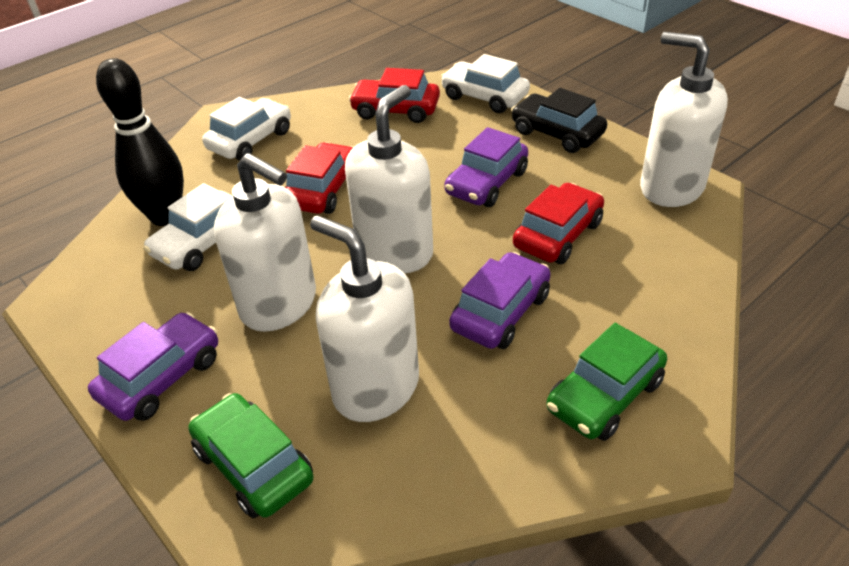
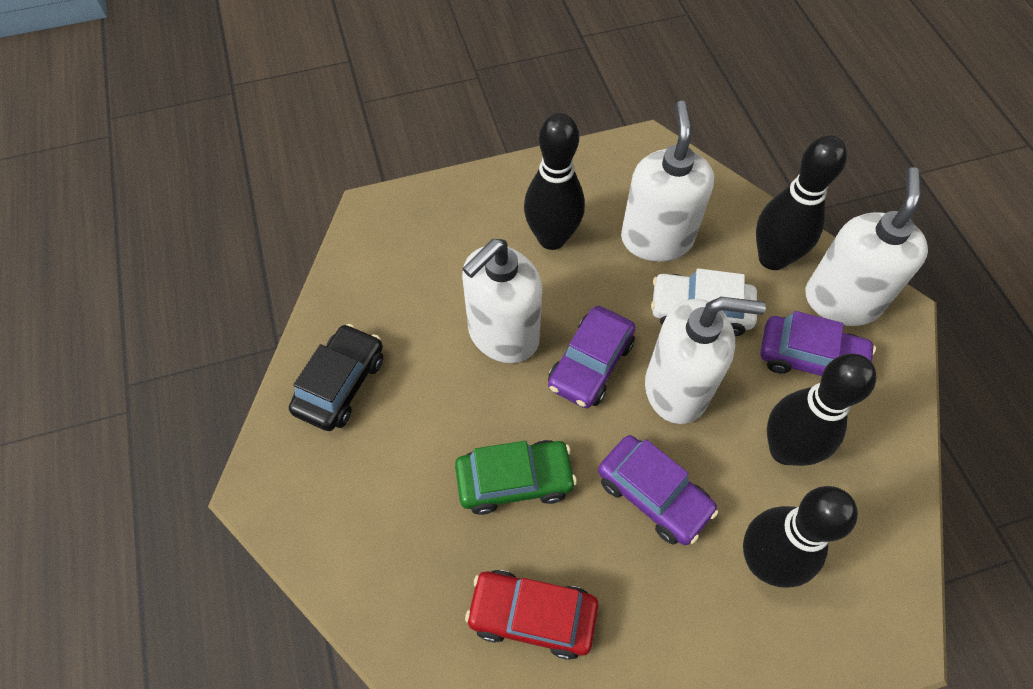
black bowling pin: [96,58,184,226] = 1 -> [524,113,585,250] [743,486,858,588] [756,135,847,270] [767,354,876,466] = 4
green car: [188,393,313,518] [546,323,667,441] = 2 -> [455,440,577,515] = 1
red car: [285,142,353,214] [349,68,440,123] [513,183,604,264] = 3 -> [465,570,598,660] = 1
white car: [143,183,232,271] [202,97,291,161] [441,54,530,113] = 3 -> [651,268,757,336] = 1

